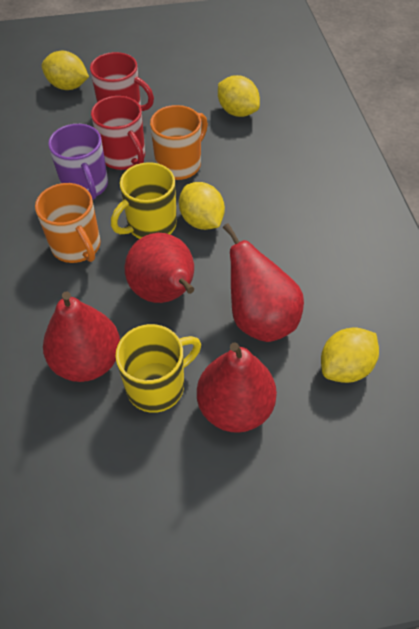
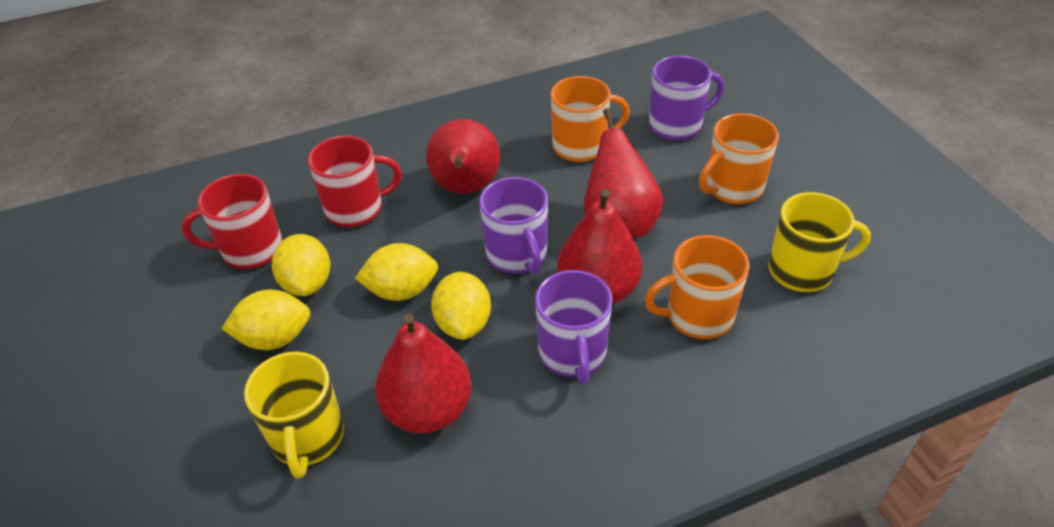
orange mug: [35,183,101,263] [150,105,208,180] = 2 -> [551,76,630,162] [645,235,749,339] [699,113,779,204] = 3
purple mug: [48,124,108,200] = 1 -> [479,177,548,274] [535,270,613,384] [649,56,724,140] = 3

